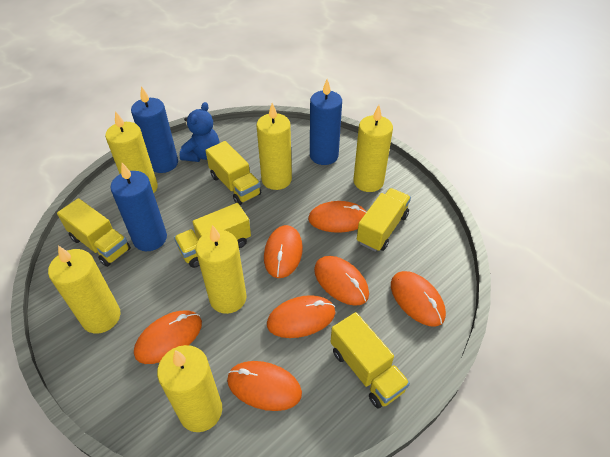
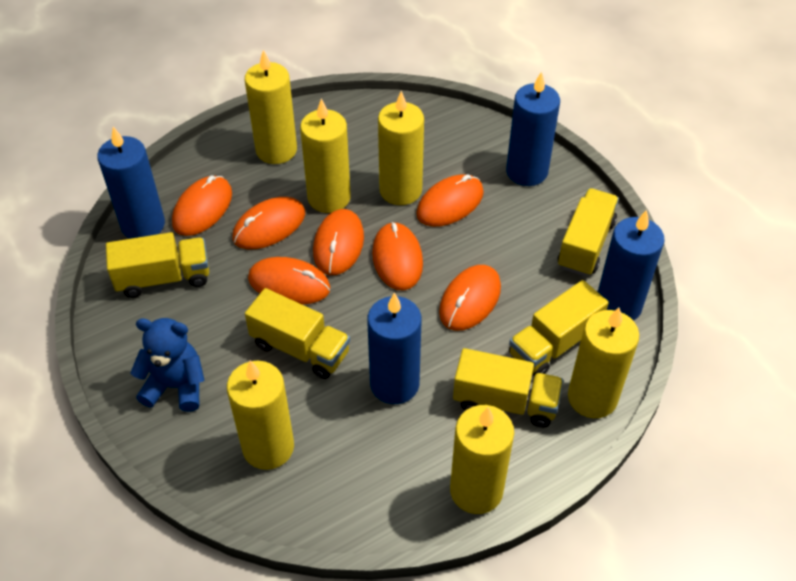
blue candle: [110,163,167,251] [131,86,178,173] [310,79,342,165] = 3 -> [97,127,165,239] [367,293,421,404] [506,71,560,186] [598,210,665,321] = 4

